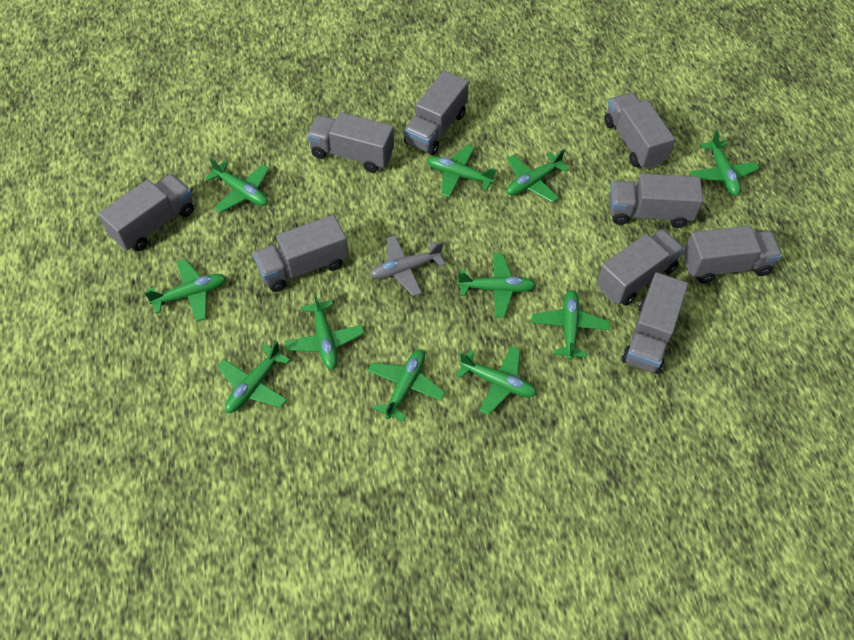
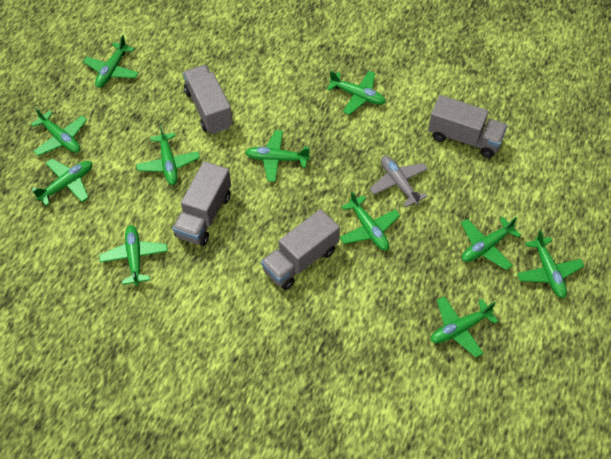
grey truck: [99,174,194,251] [253,215,348,292] [307,112,394,173] [404,71,469,155] [596,229,685,306] [604,92,675,169] [609,174,703,228] [622,272,688,374] [683,226,782,283] = 9 -> [172,161,231,246] [183,65,233,134] [261,209,340,290] [428,95,508,158] = 4

